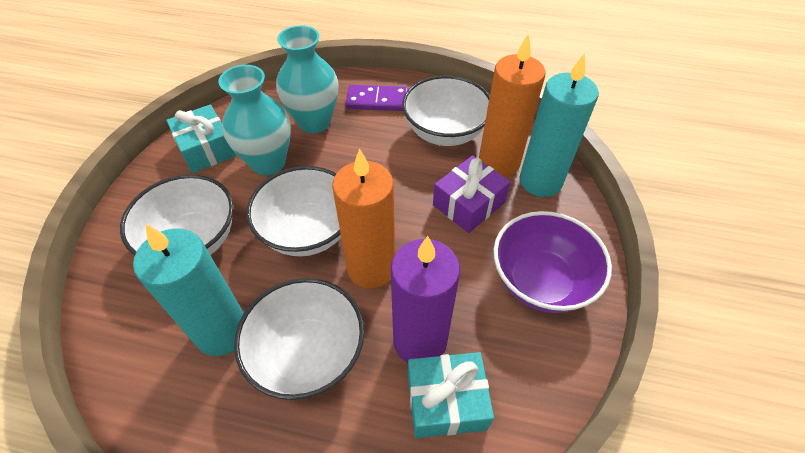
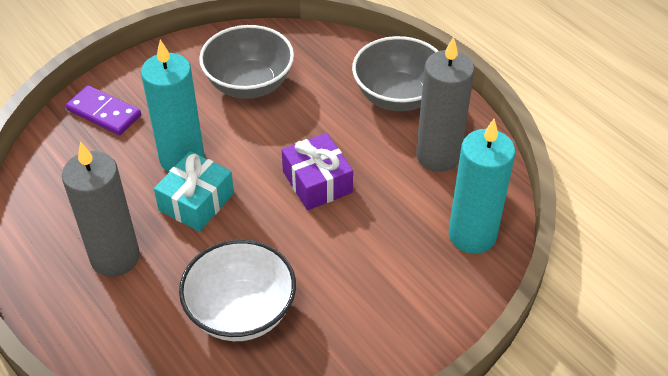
grey bowl: none = 0 -> [199,25,294,99] [352,36,438,111] = 2
grey candle: none = 0 -> [62,141,140,277] [416,36,475,172] = 2
orange candle: [332,148,395,289] [479,34,545,177] = 2 -> none = 0
purple bowl: [493,211,612,313] = 1 -> none = 0
purple candle: [391,236,460,363] = 1 -> none = 0
turquoise gift: [166,104,236,173] [408,352,494,438] = 2 -> [154,151,234,232] = 1
turquoise vase: [218,65,291,175] [276,25,339,133] = 2 -> none = 0
white bowl: [120,174,234,255] [234,278,365,400] [246,166,341,256] [402,75,490,146] = 4 -> [179,239,296,341] = 1

